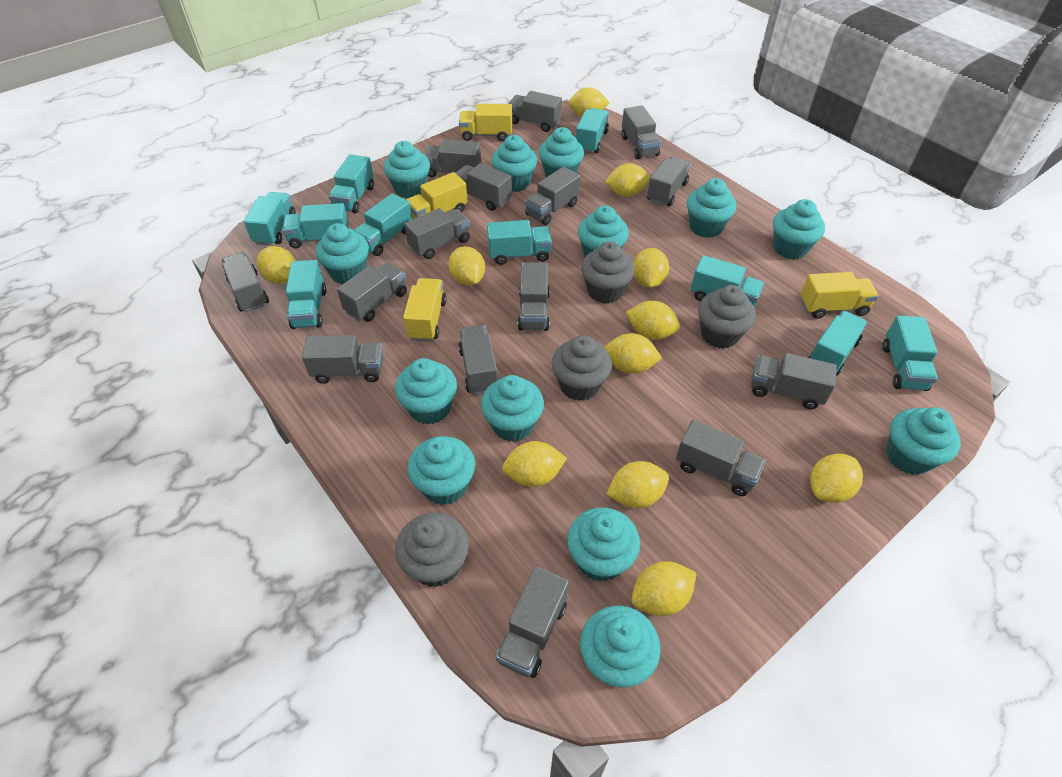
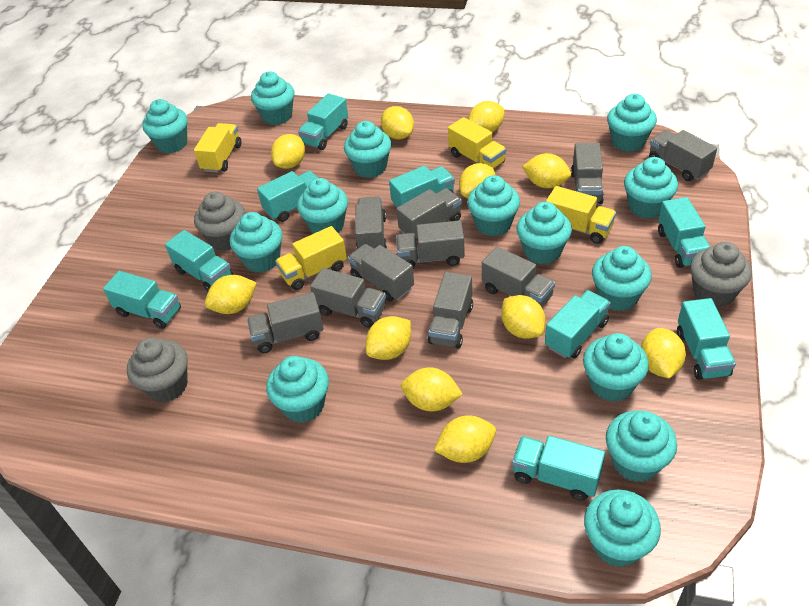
grey cupcake: [395,513,469,587] [552,335,612,401] [581,241,635,304] [698,285,756,349] = 4 -> [127,337,188,403] [194,191,245,251] [690,242,752,307] = 3
grey truck: [221,252,269,312] [302,335,383,384] [337,262,407,322] [404,208,470,259] [424,139,481,177] [456,163,512,211] [458,325,499,395] [496,566,569,678] [508,91,562,132] [518,262,550,331] [525,167,580,225] [622,106,661,159] [647,157,691,206] [676,420,766,496] [751,353,837,409] = 15 -> [247,292,324,353] [310,268,386,328] [348,244,414,302] [355,197,387,250] [396,188,462,241] [396,220,465,268] [428,272,473,349] [482,247,555,307] [571,143,604,204] [649,130,717,181] = 10
turquoise cupcake: [316,223,369,284] [383,141,430,198] [395,358,457,424] [407,436,475,505] [481,375,544,442] [491,135,537,192] [539,127,584,177] [567,508,640,582] [578,206,629,257] [580,606,661,687] [687,178,736,238] [773,199,825,260] [886,407,961,475] = 13 -> [142,99,187,153] [230,212,283,273] [251,71,295,125] [266,356,329,423] [297,178,348,234] [344,121,392,178] [467,175,520,236] [516,202,572,264] [583,333,649,402] [584,489,661,567] [592,246,652,311] [606,411,677,482] [607,94,657,152] [624,157,678,218] = 14
turquoise truck: [244,192,296,246] [282,203,349,249] [286,260,327,329] [328,154,374,213] [354,193,412,256] [487,220,552,265] [576,108,609,153] [691,255,764,308] [808,311,868,376] [882,315,938,391] = 10 -> [103,271,181,329] [165,230,233,291] [257,171,318,222] [298,93,348,150] [389,165,455,208] [512,435,605,501] [545,290,611,359] [658,197,710,268] [677,298,736,380] = 9

